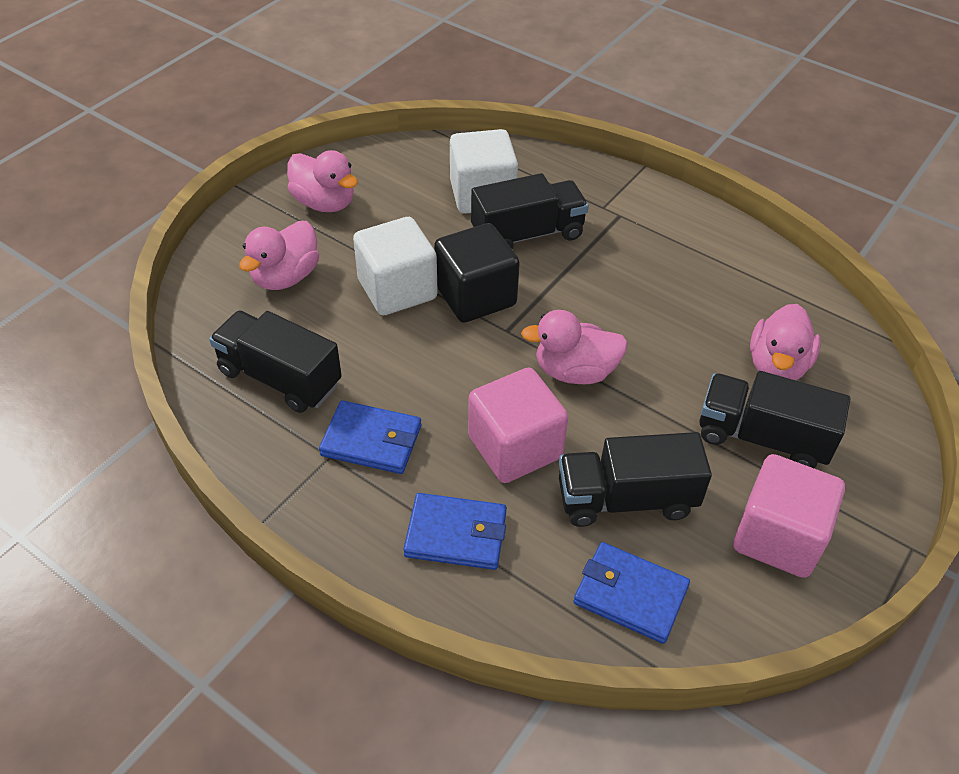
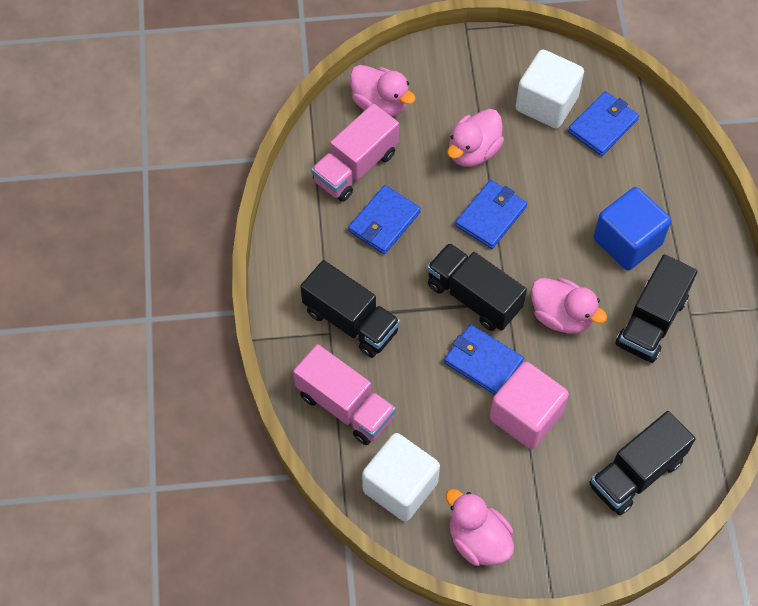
black cube: [434,223,520,323] = 1 -> none = 0
blue cube: none = 0 -> [593,187,671,270] = 1
blue wallet: [319,400,421,474] [404,493,507,570] [574,542,690,644] = 3 -> [348,185,421,254] [444,324,524,395] [455,180,527,249] [568,91,639,156] = 4
pink cube: [468,368,568,483] [733,454,845,578] = 2 -> [490,362,569,449] = 1
pink truck: none = 0 -> [293,344,396,445] [311,103,399,202] = 2

